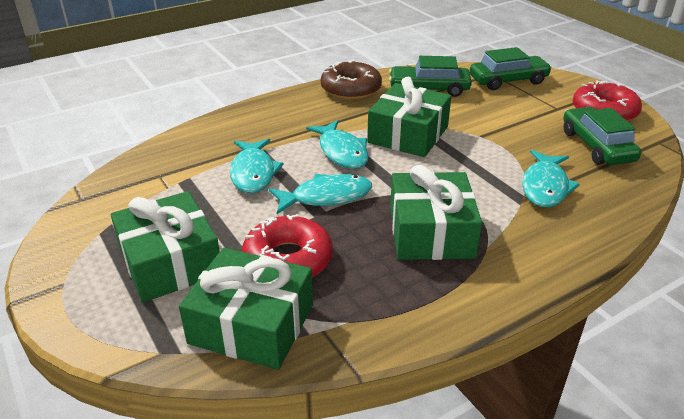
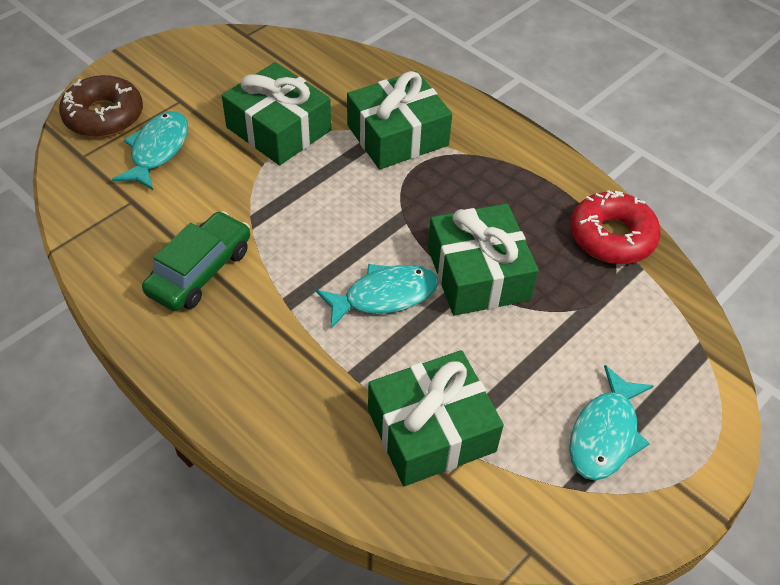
green car: [389,56,472,97] [470,47,552,90] [563,107,641,165] = 3 -> [142,211,250,311] = 1
red donut: [242,214,333,278] [573,80,642,121] = 2 -> [570,190,661,264] = 1
turquoise fish: [230,139,284,193] [269,174,372,214] [306,120,369,169] [522,150,580,207] = 4 -> [112,111,188,190] [316,264,438,328] [569,365,654,480] = 3

